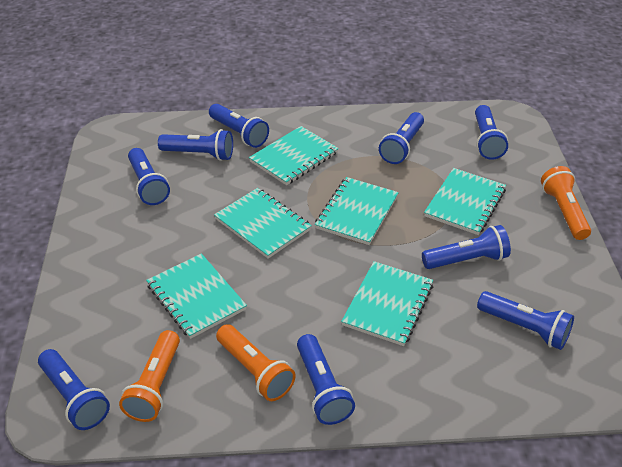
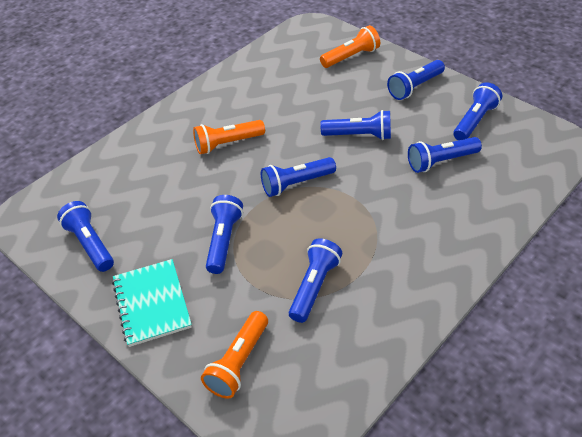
blue flashlight: [38,349,110,430] [128,148,170,205] [158,129,233,161] [209,104,269,148] [297,334,355,425] [379,112,424,164] [422,225,511,269] [475,105,508,160] [477,291,574,350] = 9 -> [57,201,114,272] [206,195,243,274] [261,157,336,197] [289,238,342,323] [320,110,391,140] [387,60,445,100] [408,137,482,173] [453,82,502,140] = 8
turquoise notebook: [146,254,247,339] [214,188,312,259] [249,126,339,185] [315,177,399,245] [341,261,433,346] [424,168,506,235] = 6 -> [112,259,192,347] = 1

